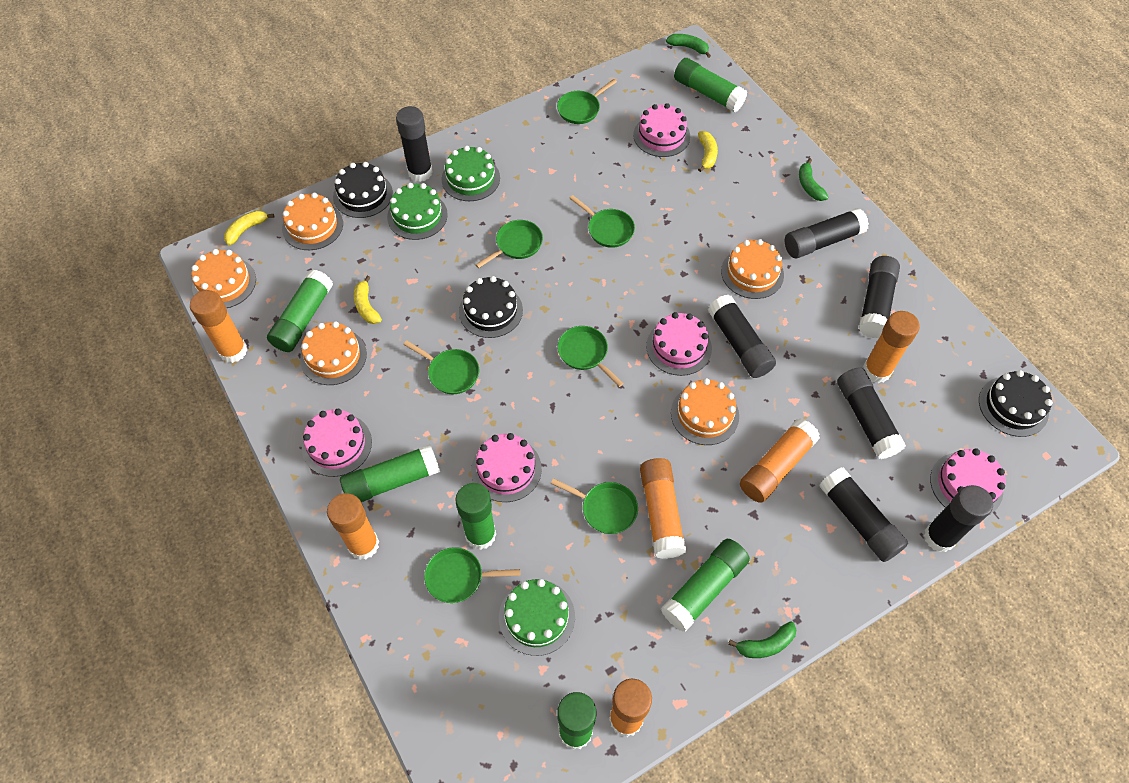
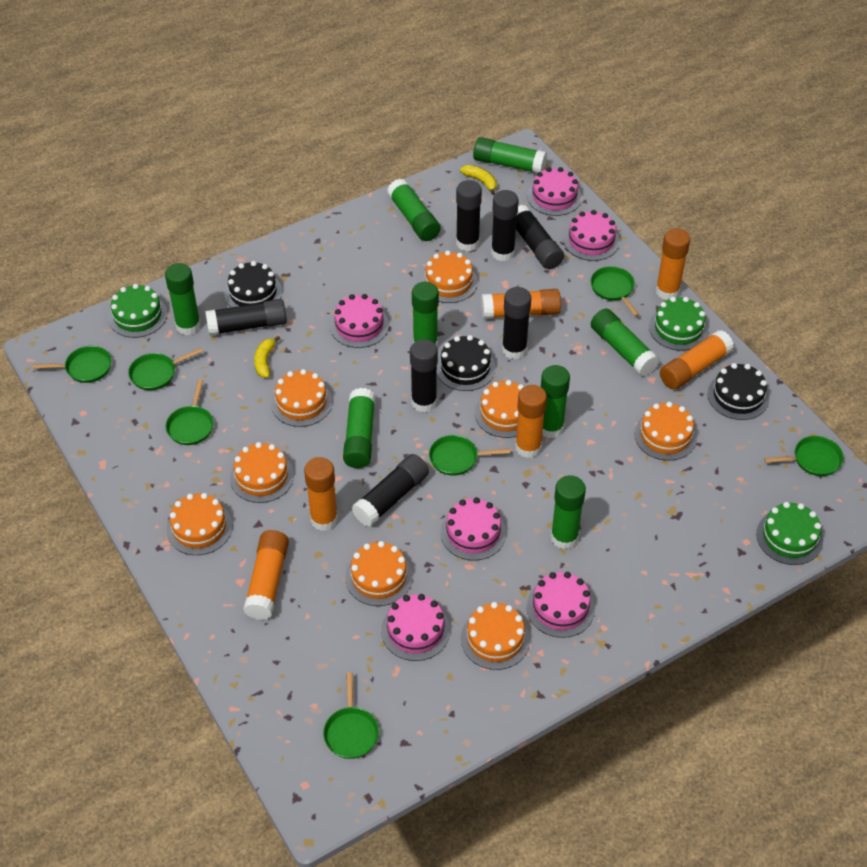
green banana: [666,34,711,58] [728,621,796,658] [799,158,829,201] = 3 -> none = 0
green glue stick: [267,269,333,352] [340,444,440,502] [455,483,496,550] [557,692,596,750] [661,539,750,632] [674,58,747,112] = 6 -> [165,263,201,336] [343,388,375,468] [387,179,440,241] [412,282,439,346] [473,137,547,173] [541,365,570,438] [551,475,586,549] [591,309,659,376] = 8
orange cake: [191,249,256,308] [282,193,343,250] [300,321,367,385] [671,378,739,445] [721,239,784,299] = 5 -> [166,493,233,555] [230,442,294,503] [271,369,332,427] [345,541,413,606] [420,250,478,303] [461,602,530,670] [475,380,524,438] [634,402,697,461] = 8
pink cake: [302,409,372,477] [471,433,542,502] [633,103,690,157] [646,312,712,376] [930,448,1006,515] = 5 -> [330,294,389,348] [381,594,450,661] [441,497,506,561] [527,167,582,216] [527,572,595,638] [564,210,620,261] = 6
yellow banana: [224,210,274,245] [354,276,382,324] [698,131,718,172] = 3 -> [254,336,280,378] [460,165,497,195] = 2

